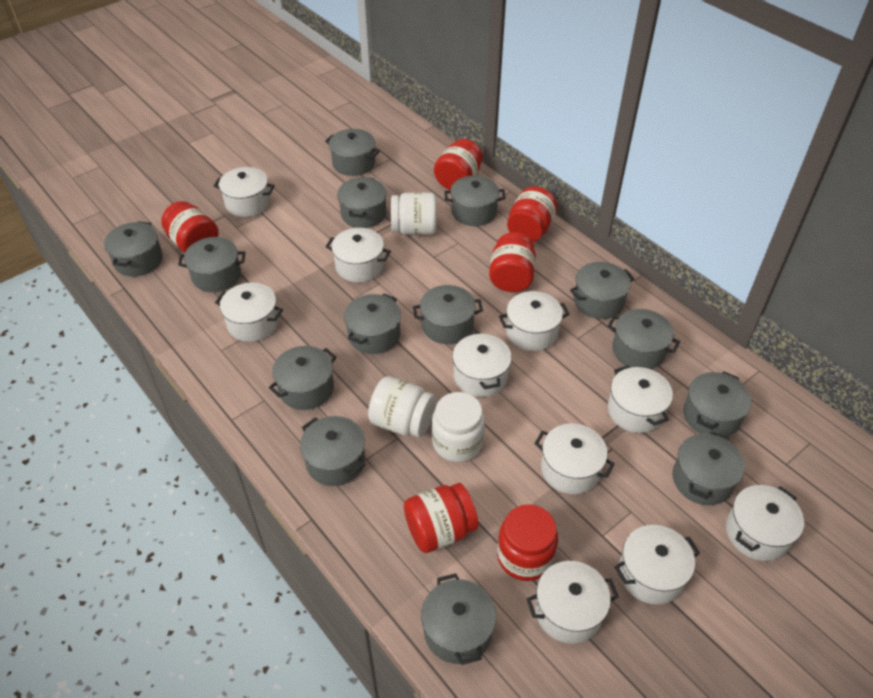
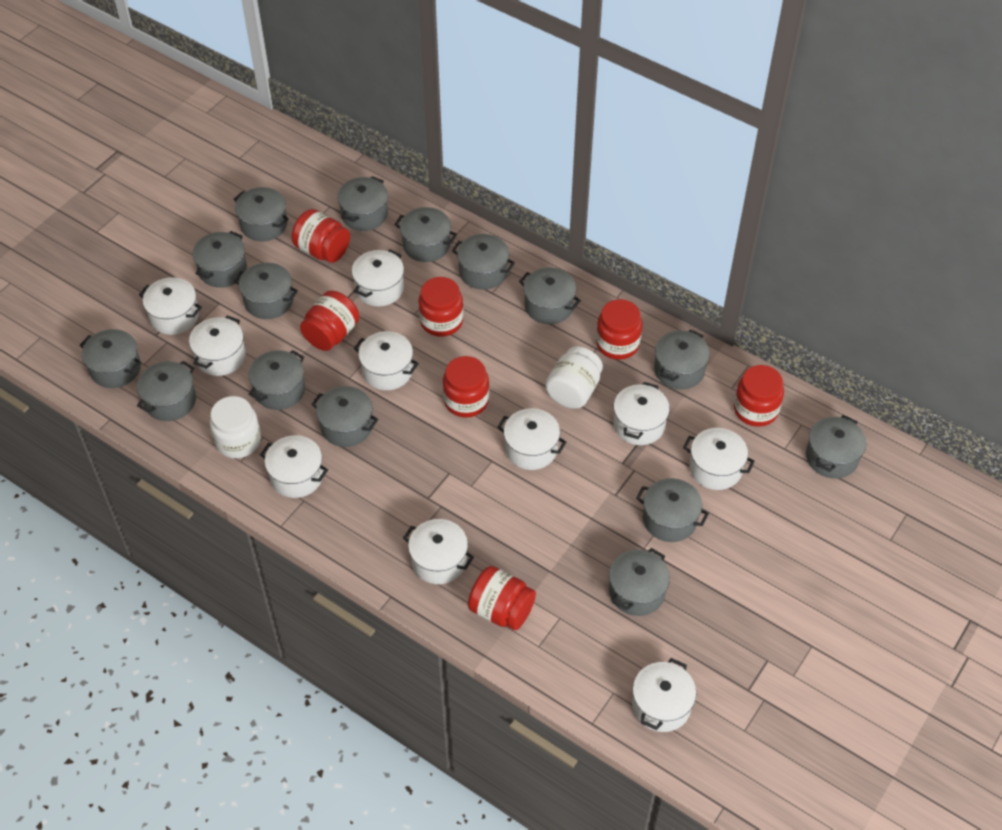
grey pot: [104,221,163,277] [178,237,245,292] [269,346,337,410] [300,416,365,486] [325,129,380,176] [337,177,387,228] [344,294,401,354] [413,285,483,344] [421,573,496,665] [444,176,506,226] [570,262,635,319] [608,309,680,369] [673,431,745,505] [683,371,751,437] = 14 -> [80,329,141,388] [137,361,196,421] [193,231,247,288] [234,187,289,242] [234,262,298,319] [248,350,305,410] [311,386,378,447] [337,176,388,231] [394,207,457,262] [452,234,515,290] [519,267,581,324] [609,548,670,616] [636,478,709,542] [654,329,710,390] [806,415,866,479] = 15
red jar: [161,201,219,253] [404,483,478,553] [434,139,483,190] [489,232,536,292] [497,505,558,581] [507,186,557,242] = 6 -> [292,209,350,263] [300,291,359,351] [418,277,464,337] [443,356,489,418] [468,566,536,630] [596,299,642,360] [734,365,784,427] = 7
white jar: [368,376,436,437] [391,192,437,235] [432,392,485,462] = 3 -> [210,396,261,458] [545,346,603,409] = 2

